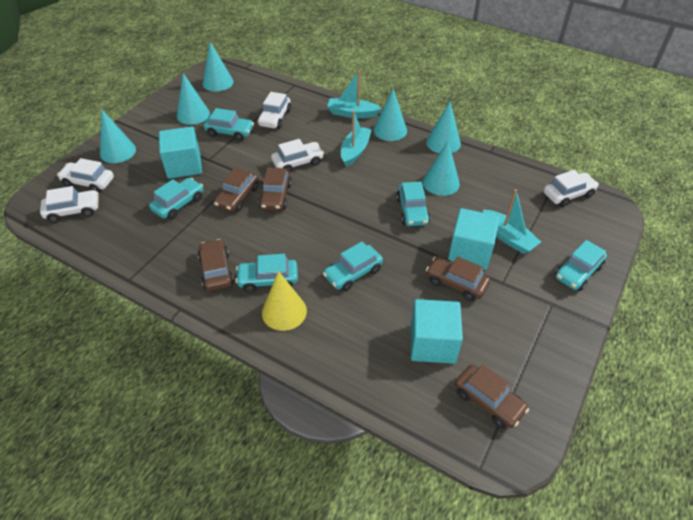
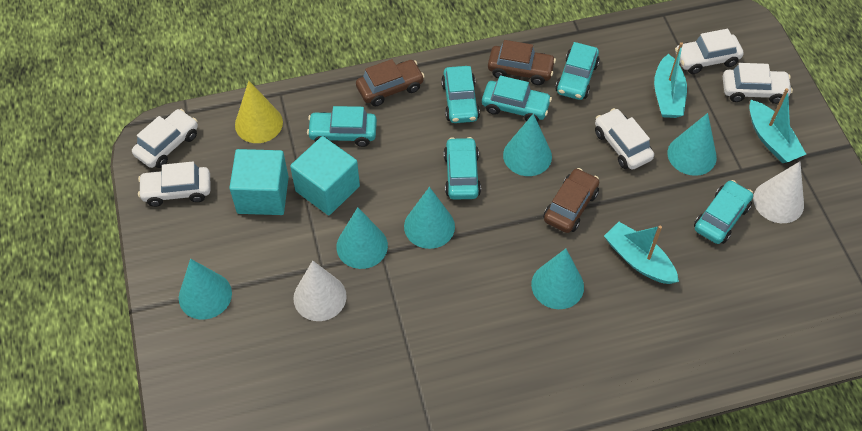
brown car: [198,239,234,291] [214,167,259,212] [259,167,292,211] [426,256,490,301] [455,364,529,429] = 5 -> [356,59,425,106] [488,40,556,85] [544,168,599,233] = 3
turquoise cube: [159,127,202,179] [411,299,463,364] [448,208,500,270] = 3 -> [229,149,289,215] [290,136,360,215] = 2
white cone: none = 0 -> [293,261,347,321] [753,162,804,223] = 2

